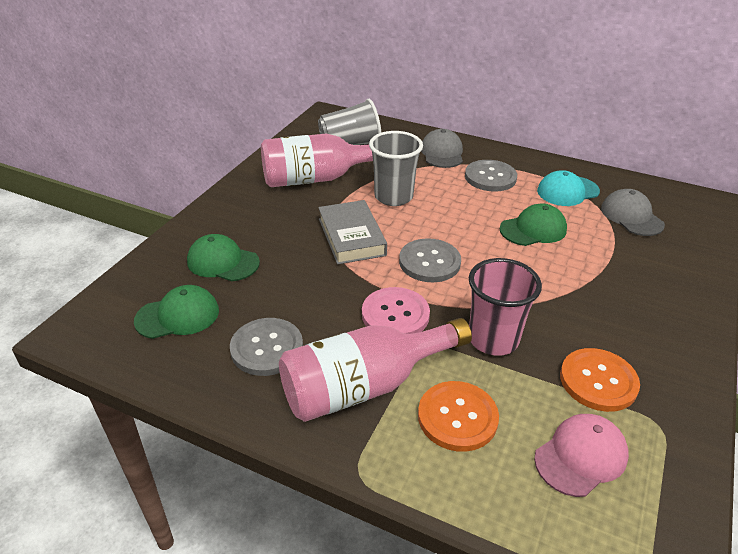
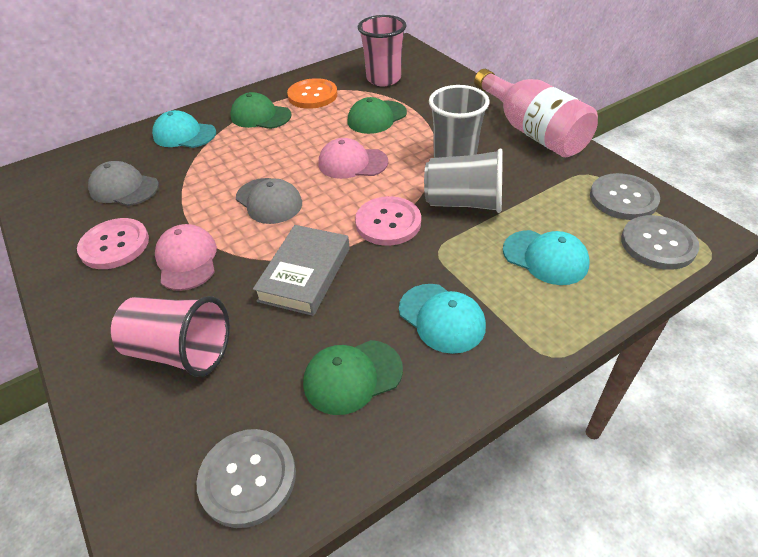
orange button: [418,381,499,452] [560,348,640,412] = 2 -> [287,78,338,109] = 1
pink bottle: [261,134,373,187] [279,318,472,422] = 2 -> [474,69,598,157] = 1
pink button: [362,287,430,334] = 1 -> [77,218,149,269] [355,196,421,246] = 2
pink cap: [534,414,629,497] = 1 -> [155,224,217,291] [318,138,388,179] = 2
pink cup: [469,258,542,356] = 1 -> [111,296,230,377] [358,15,406,86] = 2
turquoise cap: [537,170,600,206] = 1 -> [152,110,216,148] [399,284,486,354] [503,230,590,285] = 3

